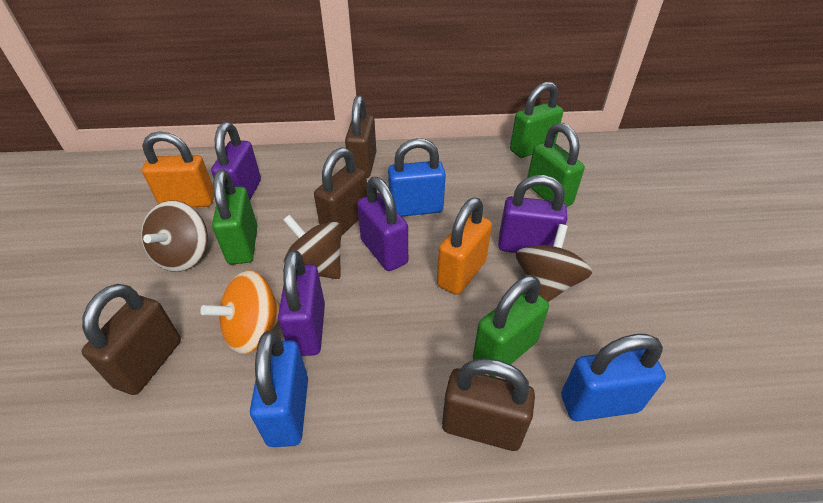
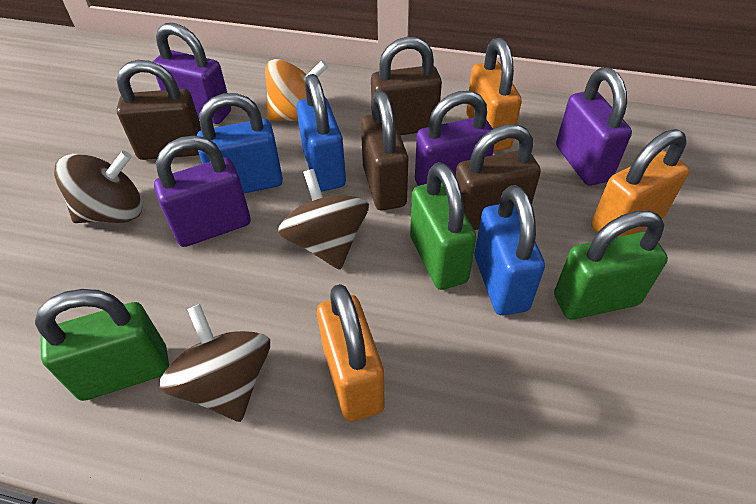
green padlock: [212,170,257,264] [473,276,549,377] [510,82,563,158] [527,123,585,207] = 4 -> [35,289,169,401] [410,162,477,290] [554,210,668,320] = 3
orange padlock: [142,131,214,207] [437,198,492,295] = 2 -> [317,284,385,422] [466,38,522,151] [591,129,689,237] = 3

